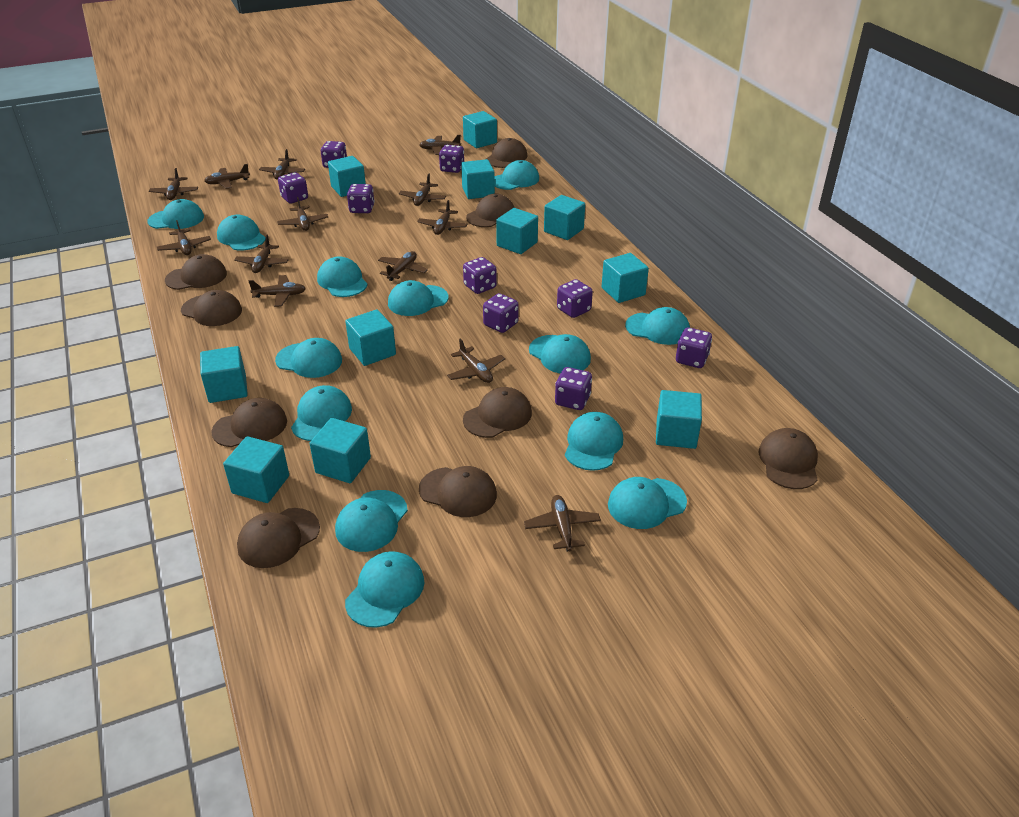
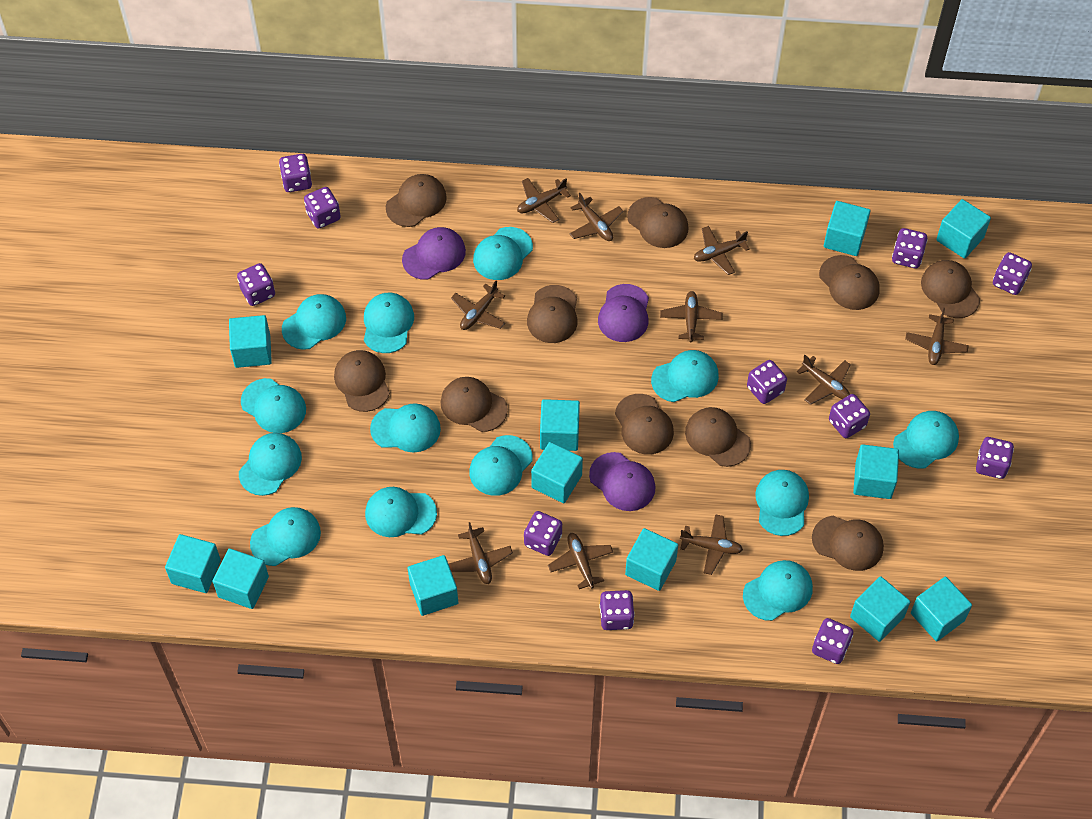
brown cap: [165,254,227,290] [181,290,242,326] [211,398,287,447] [237,508,320,568] [419,466,497,517] [463,387,532,438] [466,194,515,227] [486,138,527,168] [759,428,818,489] = 9 -> [334,350,390,412] [386,174,447,227] [441,377,508,432] [527,285,577,343] [615,394,674,455] [627,197,689,248] [685,407,751,467] [812,516,884,571] [819,255,880,310] [921,260,980,318] = 10
brown plane: [149,168,198,200] [157,220,211,255] [204,164,250,189] [234,235,289,273] [249,275,306,307] [259,149,305,180] [277,197,328,231] [378,251,428,281] [399,174,446,206] [417,200,467,235] [419,135,461,155] [447,339,505,383] [524,495,601,551] = 13 -> [449,522,513,584] [451,281,505,330] [517,178,571,223] [548,533,613,589] [569,193,623,241] [660,291,722,342] [680,514,743,575] [694,226,750,275] [797,355,851,405] [905,308,969,365] = 10
purple cap: none = 0 -> [402,227,466,280] [589,452,656,511] [598,284,649,342] = 3
purple dice: [278,172,308,203] [321,141,347,168] [347,184,375,213] [439,145,464,173] [463,257,497,294] [483,293,519,333] [555,367,592,410] [557,279,593,318] [676,327,712,368] = 9 -> [237,263,275,306] [279,154,312,192] [304,187,341,229] [524,511,562,556] [599,590,635,630] [747,360,787,404] [812,618,853,664] [829,394,870,438] [892,228,928,268] [976,437,1014,479] [993,252,1032,295] = 11
turquoise cube: [200,346,248,403] [223,436,289,503] [310,418,371,483] [328,156,366,197] [345,309,396,366] [461,159,495,199] [463,111,497,148] [496,208,538,254] [544,195,585,240] [602,253,649,303] [656,390,702,449] = 11 -> [165,534,221,593] [212,548,269,609] [229,315,272,368] [408,555,458,616] [531,442,583,503] [540,399,580,451] [625,528,678,591] [824,201,870,256] [850,576,910,642] [853,444,899,499] [911,577,972,641] [936,199,991,259] = 12

